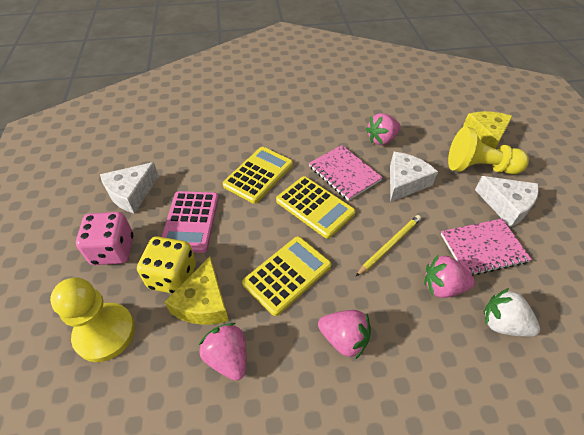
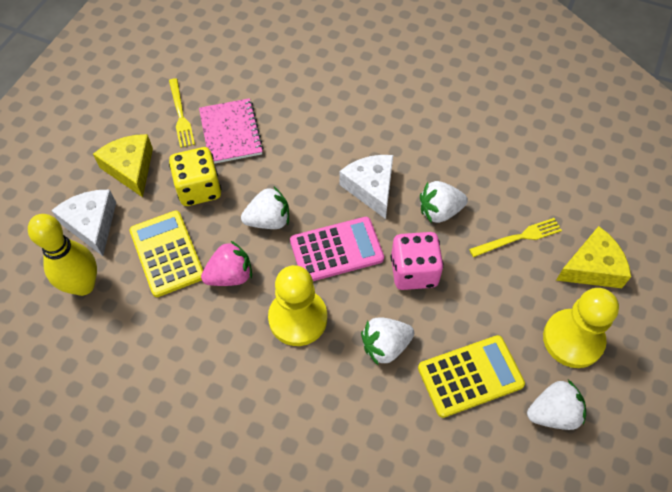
pink notebook: [309,145,383,201] [441,219,532,276] = 2 -> [199,98,264,164] = 1
pink strawberry: [199,323,246,381] [318,310,371,360] [366,113,401,145] [424,255,475,298] = 4 -> [201,240,252,286] = 1
white cheese: [100,162,159,214] [390,152,438,202] [475,176,539,228] = 3 -> [51,190,116,256] [339,155,393,219] = 2
white strawberry: [484,288,540,337] = 1 -> [241,187,289,229] [361,317,414,366] [420,181,468,223] [527,380,586,430] = 4
yellow bowling pin: none = 0 -> [28,214,97,296] = 1
yellow calculator: [223,147,293,204] [242,236,331,316] [276,176,356,239] = 3 -> [129,211,203,297] [418,335,525,418] = 2
yellow fork: none = 0 -> [169,78,195,148] [469,218,562,257] = 2
yellow pencil: [356,215,421,276] = 1 -> none = 0

